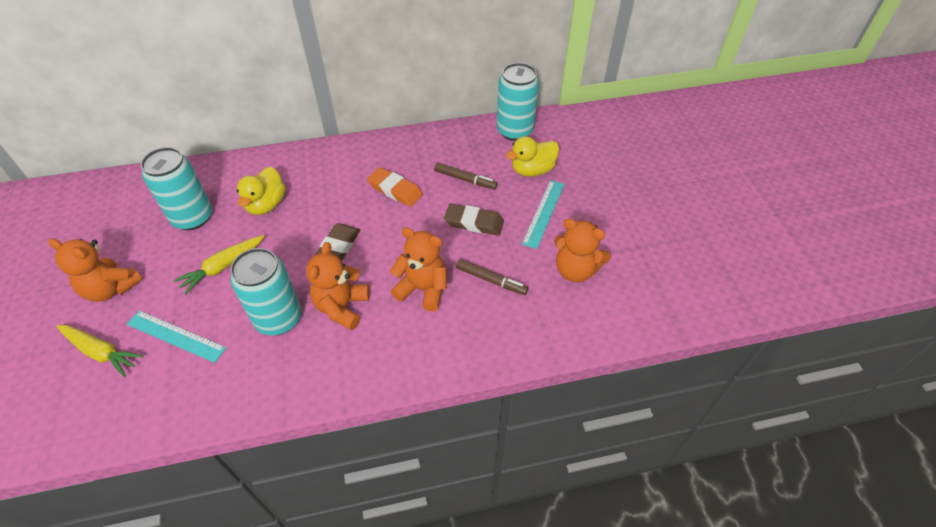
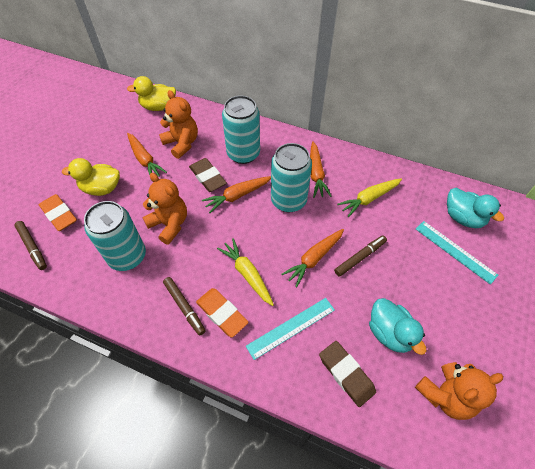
brown marker: [434,163,498,189] [456,259,528,295] = 2 -> [14,221,47,270] [163,277,206,336] [334,236,387,277] = 3
orange carrot: none = 0 -> [127,133,167,181] [202,176,271,213] [282,229,344,287] [310,141,331,198] = 4
orange eraser: [367,167,423,207] = 1 -> [39,194,77,231] [196,288,248,338] = 2
orange teddy bear: [48,238,143,302] [306,242,370,330] [390,227,447,312] [554,219,611,282] = 4 -> [142,173,187,245] [159,90,198,159] [415,362,503,420] = 3
turquoise duck: none = 0 -> [369,298,426,355] [447,188,504,228] = 2

